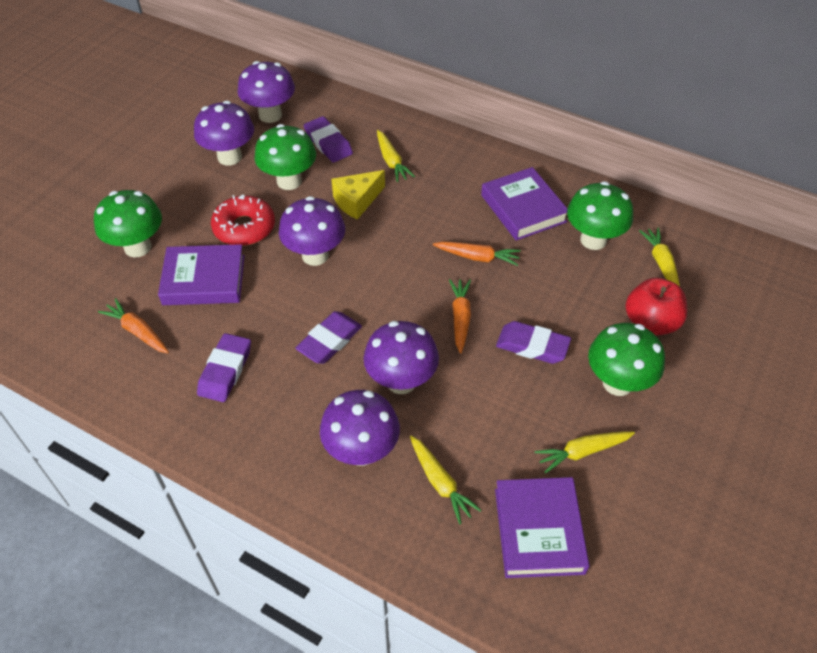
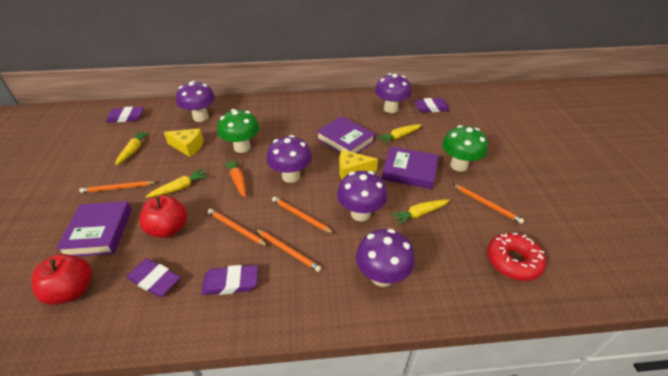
green mushroom: [94,190,162,257] [255,124,316,190] [567,181,633,250] [588,323,665,396] = 4 -> [217,109,260,153] [442,125,488,172] = 2
orange carrot: [98,298,169,353] [433,241,521,266] [449,279,471,353] = 3 -> [223,159,246,198] = 1
orange pencil: none = 0 -> [79,181,157,193] [208,209,268,246] [256,229,321,272] [272,197,335,234] [453,184,524,224] = 5
red apple: [625,278,687,336] = 1 -> [31,254,92,305] [139,195,187,238] = 2
yellow cheese: [331,170,385,220] = 1 -> [164,128,204,157] [339,150,378,179] = 2

